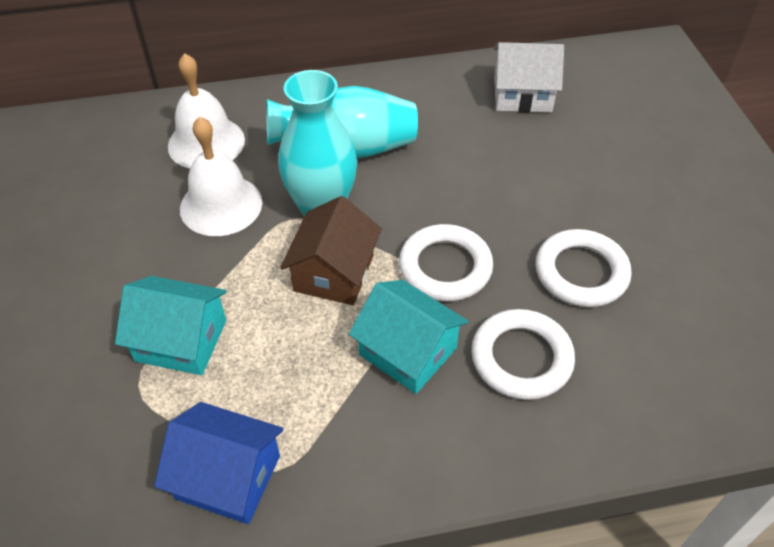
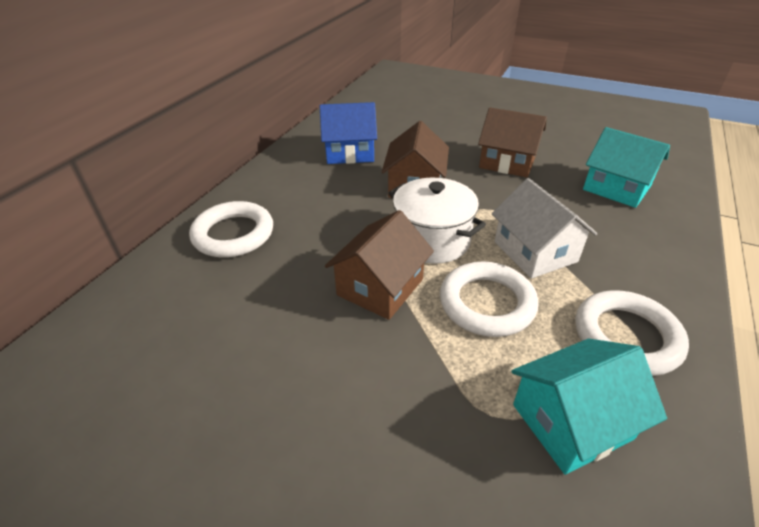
brown house: [280,196,382,305] = 1 -> [325,210,434,320] [382,121,449,198] [478,108,547,177] = 3
turquoise vase: [266,86,418,158] [278,70,357,216] = 2 -> none = 0
white bell: [168,53,245,169] [180,116,262,236] = 2 -> none = 0
white pot: none = 0 -> [389,178,486,264] = 1

